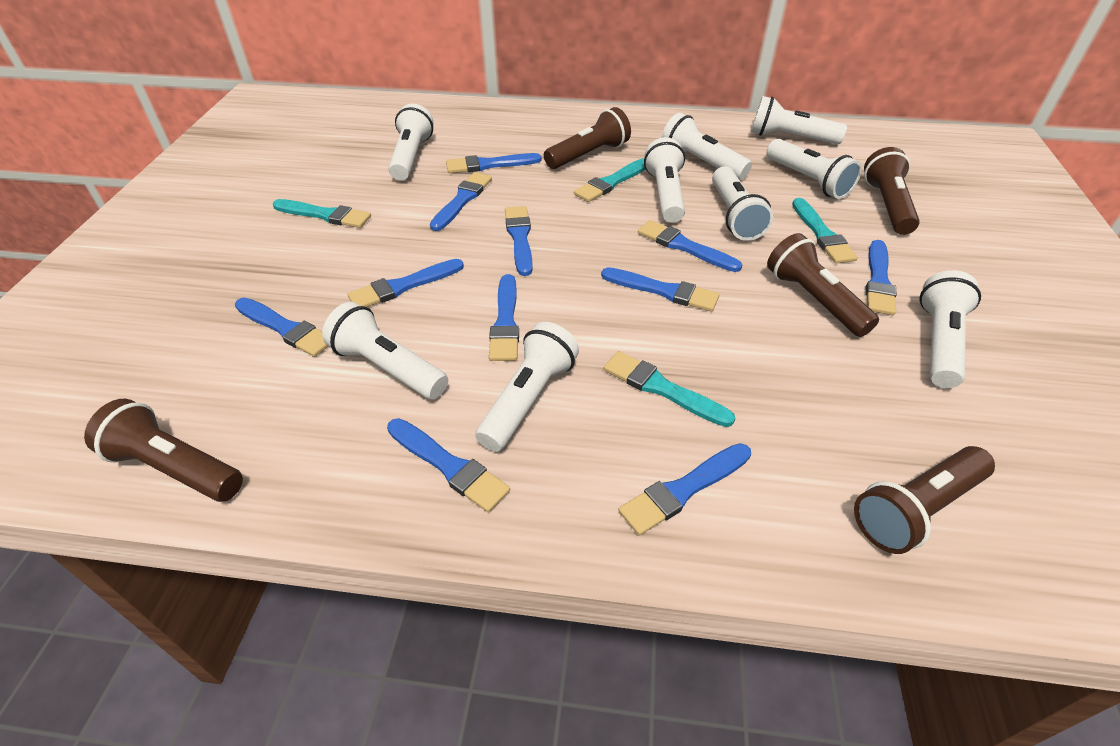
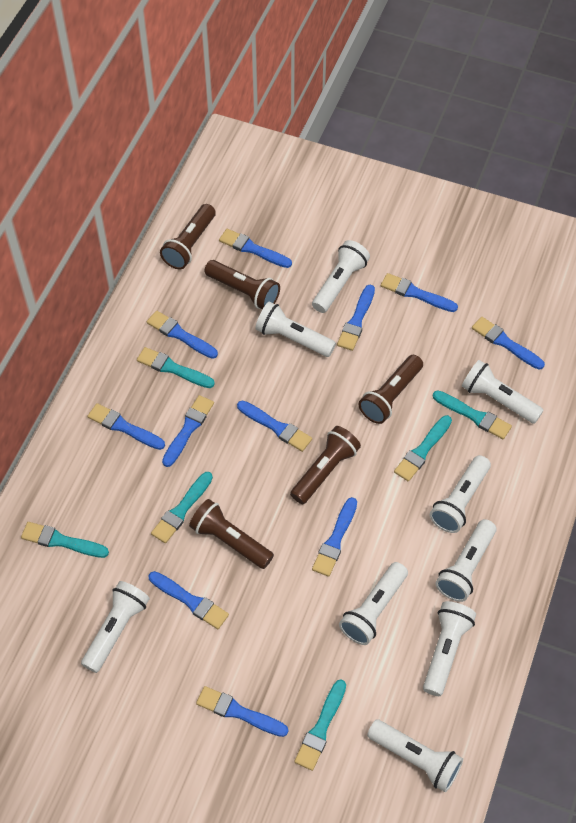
turquoise brush: [273,199,371,228] [574,158,646,202] [604,351,736,427] [792,198,858,263] = 4 -> [21,522,109,558] [137,347,215,388] [151,472,213,543] [294,679,346,771] [394,415,452,482] [433,391,512,439] = 6

